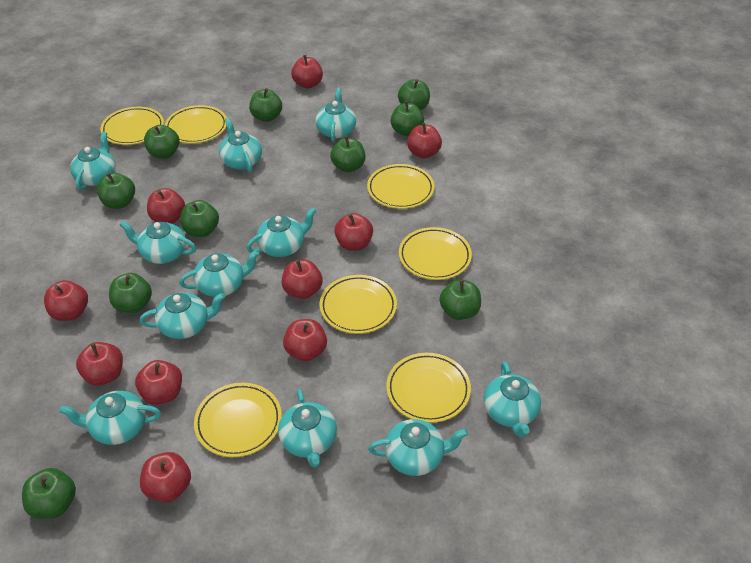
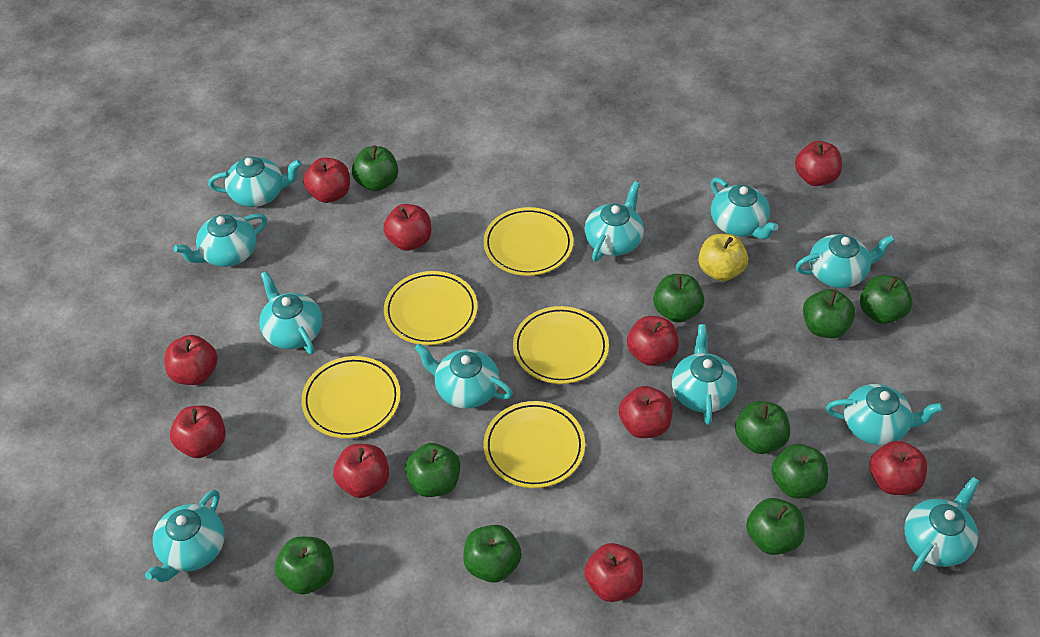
yellow apple: none = 0 -> [698,234,748,281] = 1
yellow plate: [100,107,164,145] [165,105,227,144] [194,383,282,457] [320,275,397,334] [367,164,435,209] [386,353,471,423] [399,227,472,280] = 7 -> [301,356,400,439] [384,271,478,345] [483,207,573,276] [484,401,585,488] [513,306,609,384] = 5

